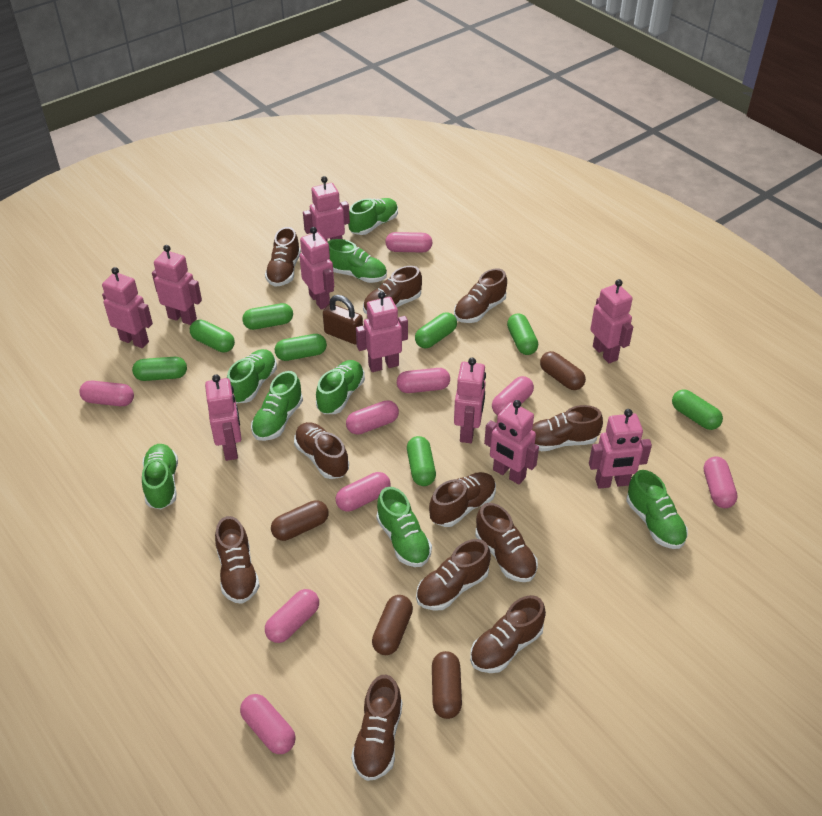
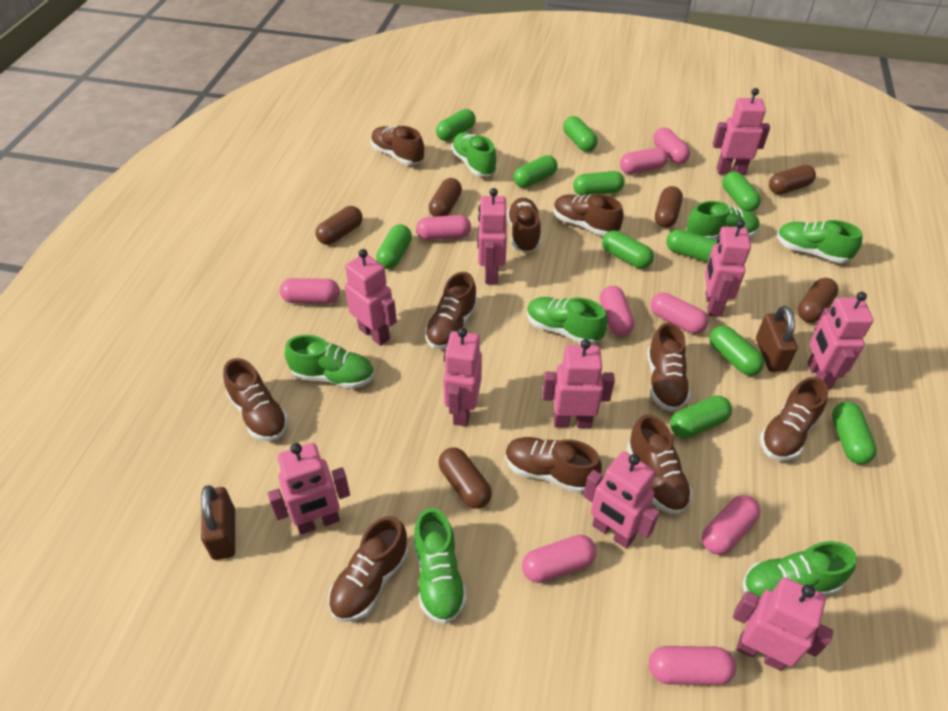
brown capsule: [271,500,328,541] [372,595,413,655] [432,651,462,719] [540,351,586,390] = 4 -> [316,206,363,245] [429,178,462,217] [439,448,492,509] [655,186,683,228] [769,165,816,194] [797,278,838,323] = 6
brown padlock: [323,295,363,344] = 1 -> [201,485,235,560] [756,306,798,372] = 2
brown shoe: [215,516,260,604] [265,227,301,287] [294,422,349,479] [351,675,402,781] [363,266,422,314] [416,539,491,611] [429,472,496,527] [454,268,507,323] [470,595,546,673] [475,503,538,582] [532,405,603,451] = 11 -> [223,358,289,441] [328,516,409,622] [371,126,424,165] [425,272,478,349] [505,437,602,493] [507,197,541,253] [554,194,624,236] [627,415,692,514] [647,323,691,411] [760,377,828,461] = 10
green capsule: [132,357,187,381] [190,320,235,353] [242,303,293,330] [275,334,327,361] [407,436,436,486] [415,312,457,348] [507,313,538,355] [672,389,723,430] = 8 -> [376,224,412,269] [436,109,476,141] [513,155,557,188] [563,116,598,152] [573,171,625,196] [602,230,654,269] [666,229,717,262] [670,395,732,438] [709,325,764,376] [722,171,761,212] [832,402,877,464] = 11
green shoe: [142,444,178,509] [227,349,277,403] [251,371,303,441] [316,360,365,414] [328,239,387,283] [348,198,398,235] [376,487,432,567] [626,470,688,549] = 8 -> [285,335,374,389] [414,508,467,624] [451,132,497,176] [527,297,608,345] [687,201,760,240] [743,541,857,598] [777,220,863,263] = 7

